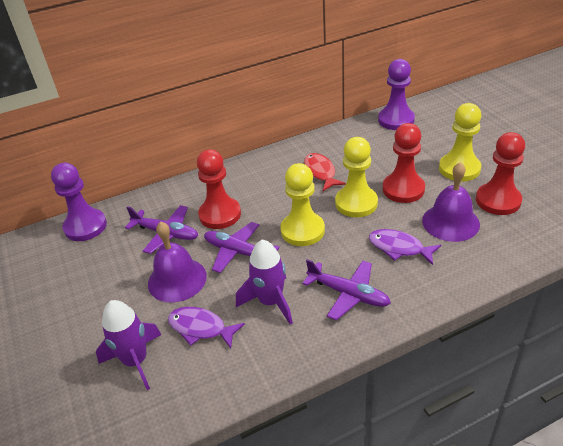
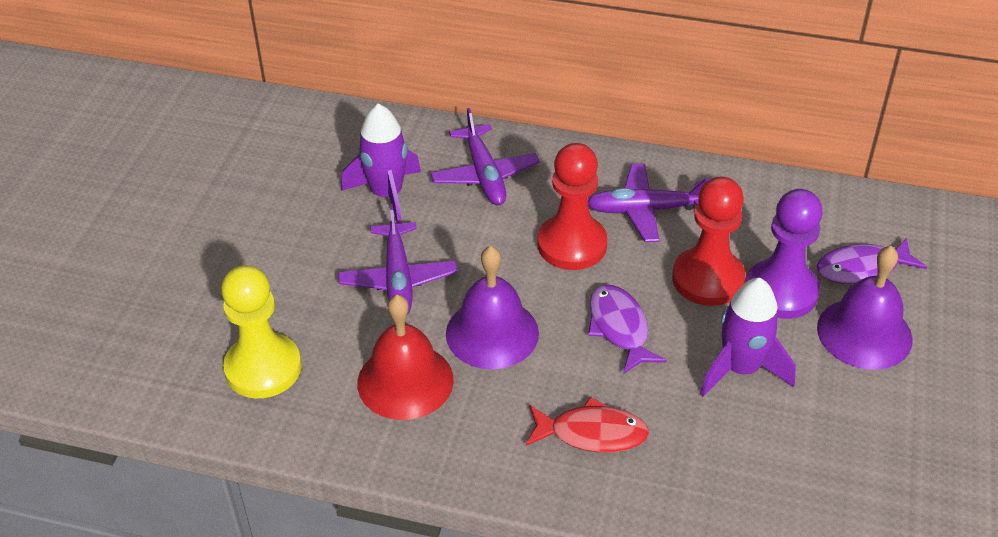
purple pawn: [51,163,107,241] [378,59,415,130] = 2 -> [746,189,823,319] = 1
red bell: none = 0 -> [357,295,454,420] = 1
red pawn: [197,149,241,229] [383,123,425,203] [476,132,525,215] = 3 -> [538,143,608,270] [672,177,745,306] = 2
yellow pawn: [280,163,325,246] [335,137,378,217] [439,103,481,181] = 3 -> [221,265,302,398] = 1

